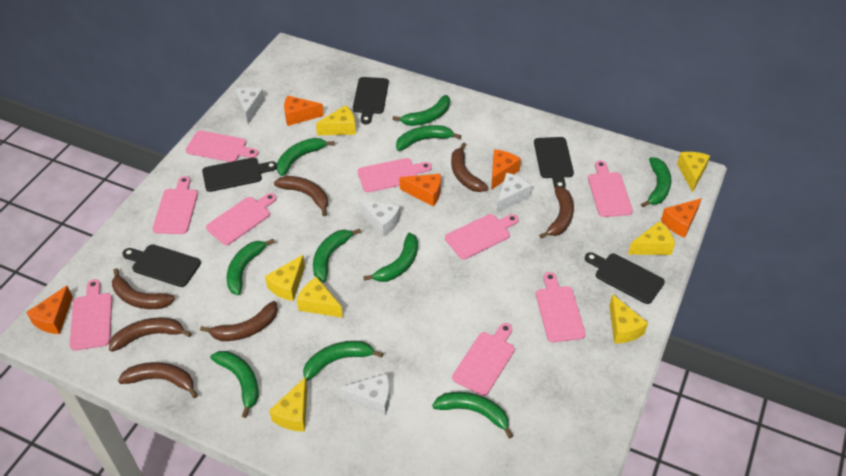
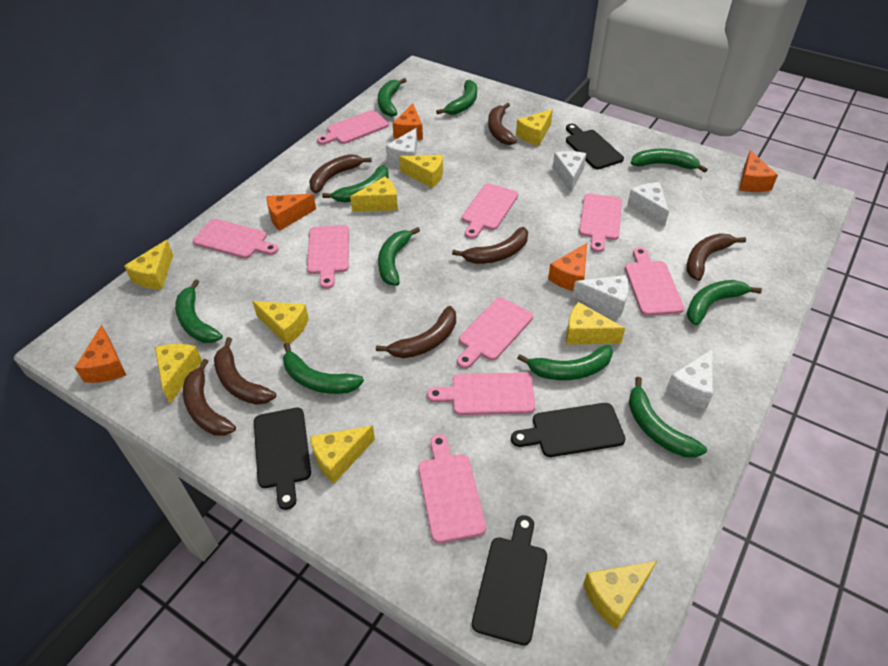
black cutting board: [122,244,201,287] [202,157,277,192] [353,77,389,124] [534,137,574,188] [585,252,665,304] = 5 -> [254,408,311,510] [472,515,547,645] [511,403,626,457] [566,124,624,169] = 4
white cheese: [235,87,265,124] [339,374,390,415] [359,200,400,237] [496,173,532,214] = 4 -> [386,128,417,166] [553,151,586,193] [572,275,629,317] [627,182,669,227] [666,349,713,409] = 5
yellow cheese: [265,255,305,301] [269,377,307,431] [297,277,343,318] [316,105,356,135] [609,294,648,343] [628,221,675,255] [677,152,710,193] = 7 -> [124,240,173,289] [155,344,202,403] [252,301,309,344] [310,425,375,483] [350,177,398,212] [399,155,443,188] [516,109,553,146] [566,302,625,345] [583,561,657,629] = 9

